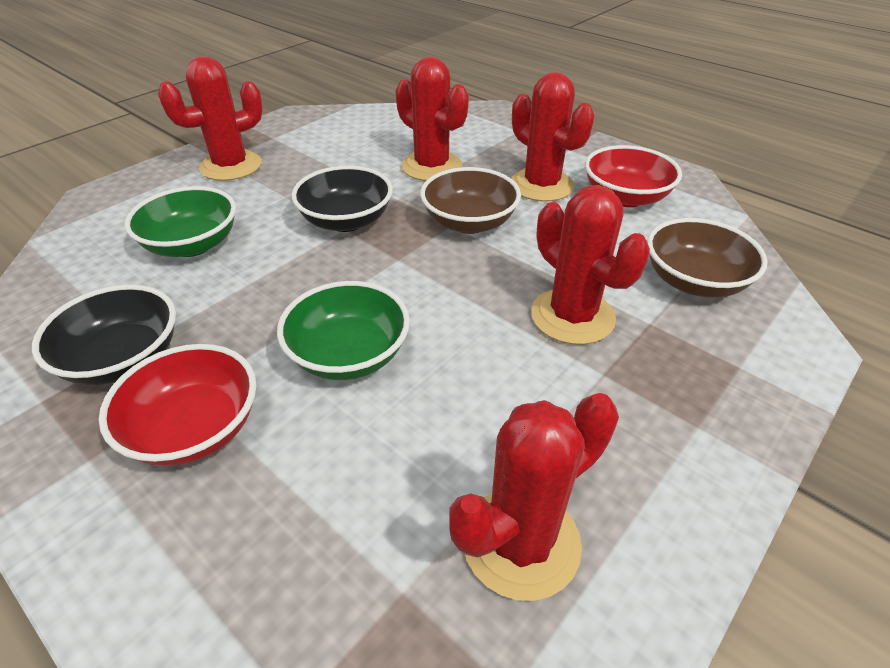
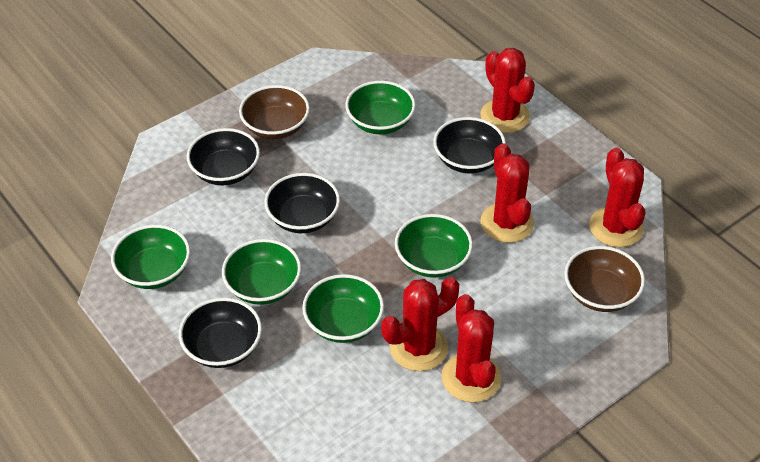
black bowl: [32,285,176,385] [292,166,393,232] = 2 -> [179,298,262,368] [187,128,260,185] [264,173,340,233] [433,117,506,174] = 4
green bowl: [125,186,236,257] [277,281,410,380] = 2 -> [111,225,190,289] [222,239,301,305] [302,274,384,343] [345,81,416,134] [395,214,473,278] = 5
red bowl: [99,344,256,466] [585,145,682,207] = 2 -> none = 0

